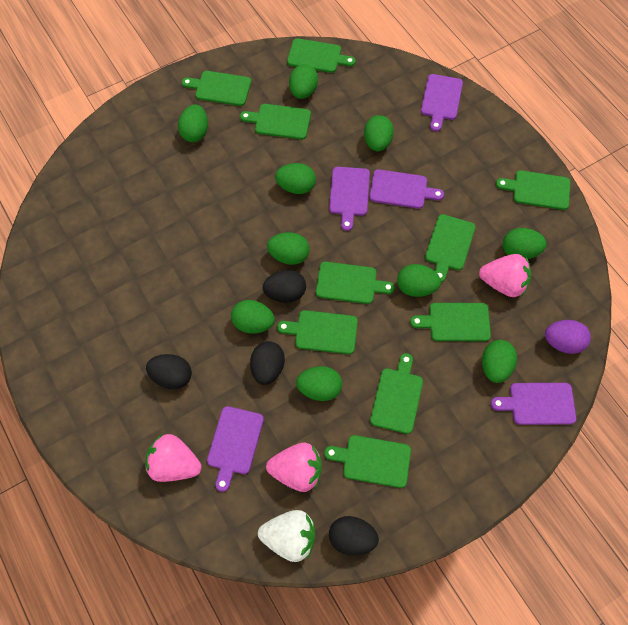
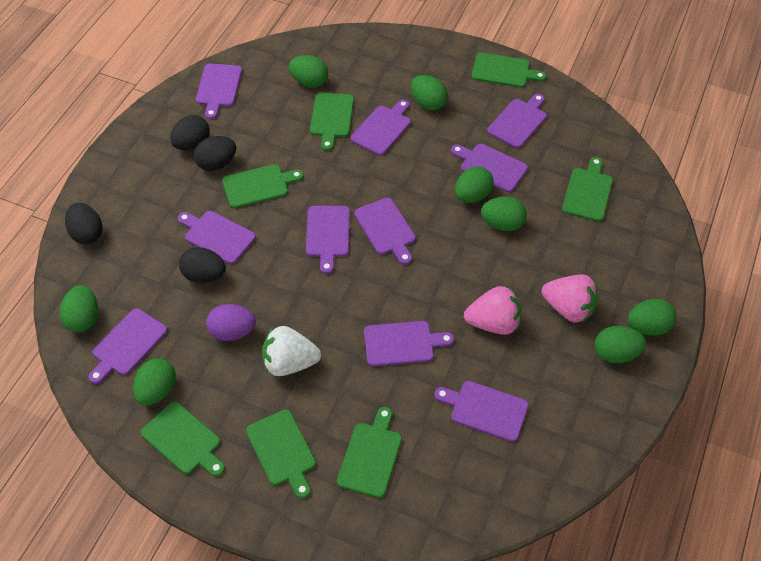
green cutting board: [182,71,251,106] [240,104,311,140] [277,310,358,354] [287,38,356,73] [316,262,395,304] [324,435,411,488] [370,353,423,434] [410,303,491,341] [425,214,476,282] [496,170,570,210] = 10 -> [141,401,225,477] [222,164,304,208] [246,409,316,499] [310,92,354,151] [337,407,402,498] [472,53,546,88] [562,157,613,222] = 7
green egg: [178,104,208,142] [231,300,275,334] [267,232,309,265] [275,163,316,194] [289,64,318,99] [296,366,342,401] [364,115,394,151] [397,264,441,297] [482,340,517,383] [503,228,547,259] = 10 -> [60,285,98,332] [133,358,176,405] [288,55,328,88] [411,75,448,111] [455,166,494,203] [481,197,527,231] [595,326,646,363] [628,299,676,336] = 8
pink strawberry: [145,434,202,482] [266,443,322,492] [479,254,531,297] = 3 -> [464,286,521,335] [541,275,598,322] = 2
purple cutting board: [207,406,264,492] [329,167,370,231] [369,169,444,209] [421,74,463,132] [491,383,576,425] = 5 -> [88,308,168,384] [178,211,256,264] [196,64,242,120] [306,206,350,274] [351,100,411,156] [354,198,416,265] [364,321,454,367] [434,381,529,442] [451,144,528,192] [487,94,547,148] = 10

